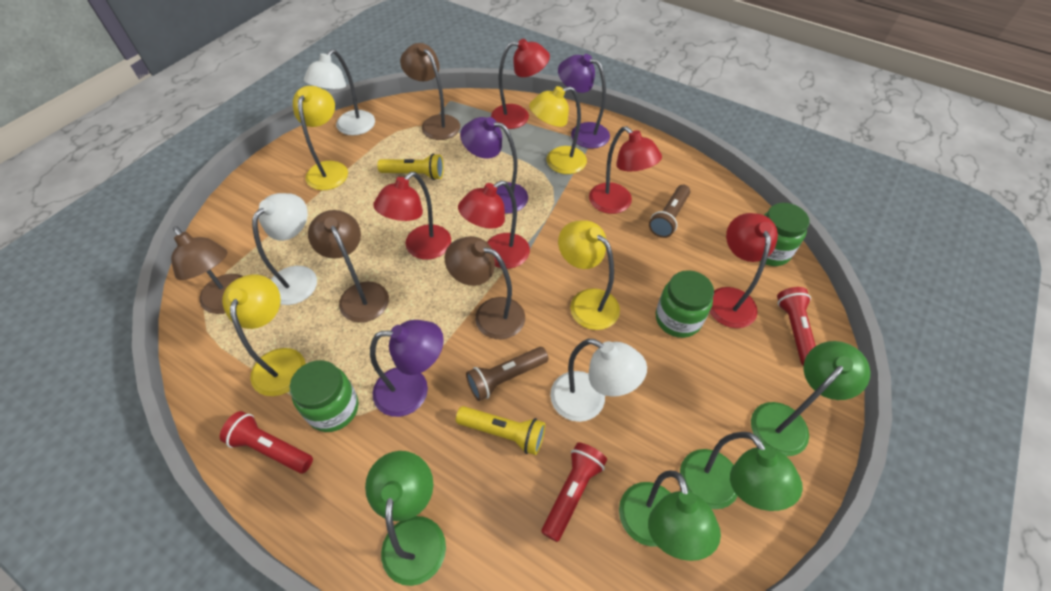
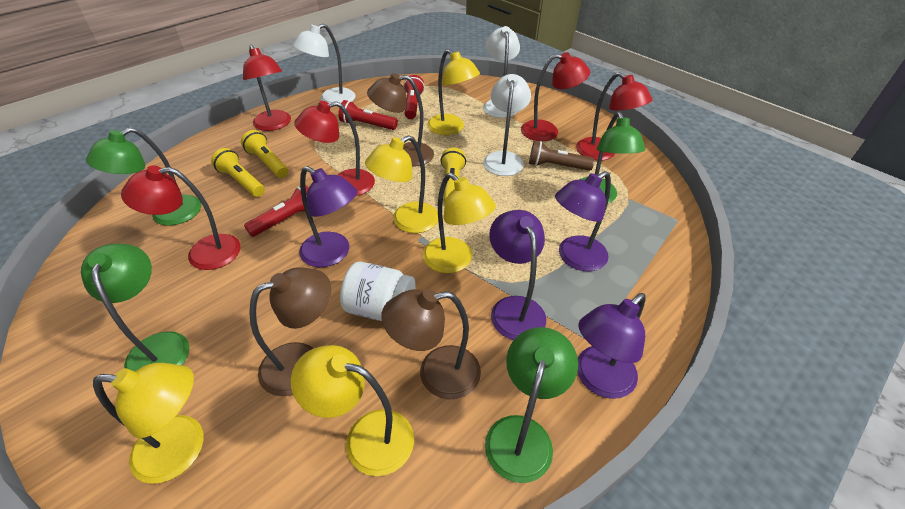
brown flashlight: [466,347,549,401] [649,185,690,238] = 2 -> [529,141,594,171] = 1
brown lamp: [171,226,243,314] [308,210,389,323] [400,43,460,140] [445,236,525,339] = 4 -> [249,267,331,396] [367,73,434,166] [381,289,481,399] = 3
green jar: [290,360,358,432] [656,270,714,338] [759,203,810,266] = 3 -> none = 0
purple lamp: [370,320,444,417] [460,117,528,214] [558,54,610,149] = 3 -> [299,166,357,267] [489,210,546,340] [555,171,611,271] [578,293,646,399] = 4
white jar: none = 0 -> [340,261,415,321] = 1
yellow flashlight: [377,154,444,180] [456,406,545,455] = 2 -> [211,148,265,197] [241,130,288,178] [440,147,466,203] = 3
yellow lamp: [222,274,306,396] [293,86,348,190] [529,86,587,174] [558,221,620,330] = 4 -> [93,363,204,484] [291,345,414,476] [365,135,438,233] [423,173,496,273] [427,49,480,135] = 5

